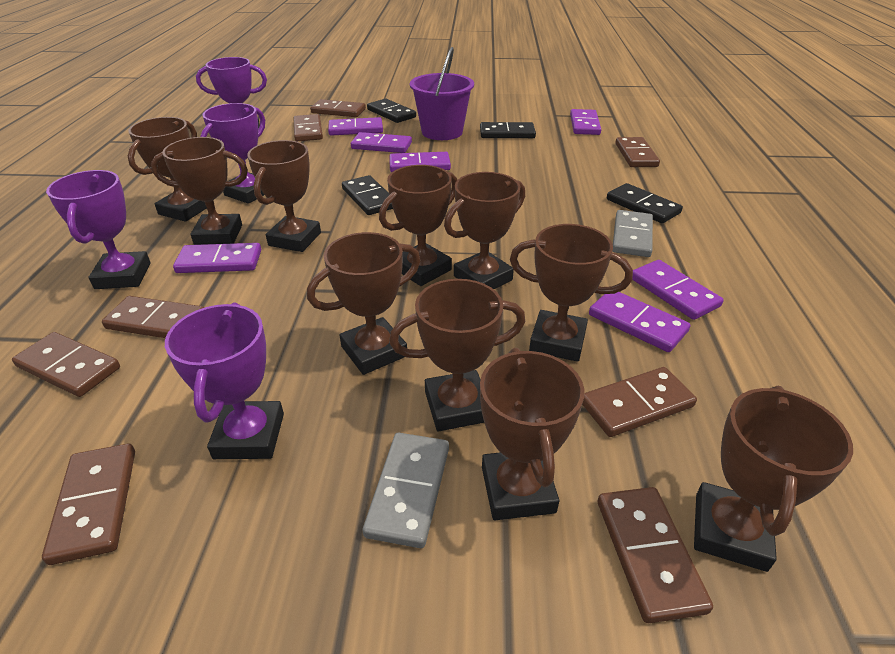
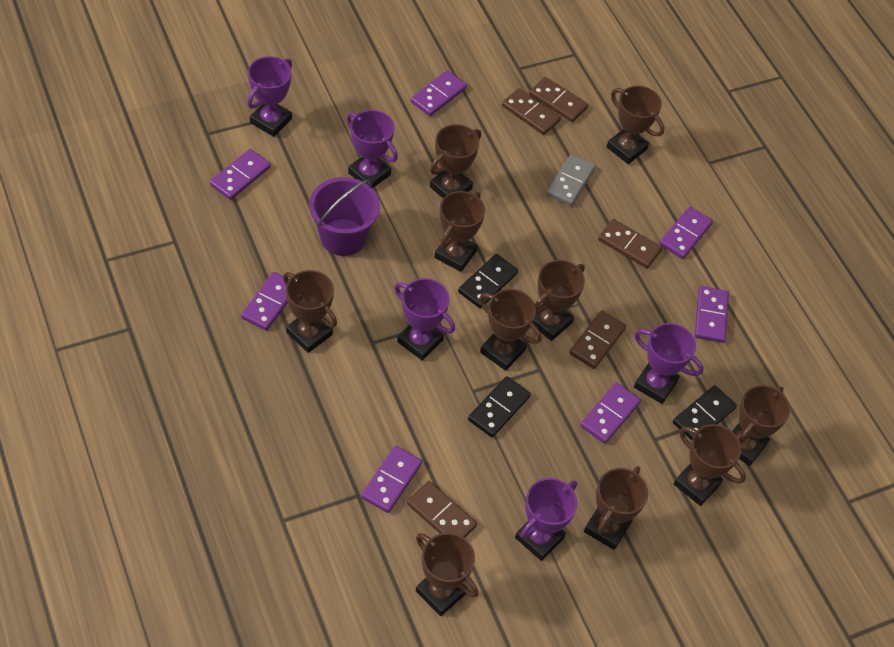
black domino: [342,175,393,215] [367,99,416,123] [480,122,536,138] [607,183,683,223] = 4 -> [458,254,518,308] [468,376,531,437] [673,385,737,441] = 3
brown domino: [12,332,120,397] [42,444,135,565] [102,296,204,338] [294,114,323,141] [310,99,366,117] [582,367,697,437] [598,487,713,623] [615,137,660,167] = 8 -> [407,481,477,538] [502,88,561,135] [529,77,588,122] [569,311,626,369] [598,219,662,268] = 5
grey domino: [362,433,449,548] [613,210,653,257] = 2 -> [547,154,596,206] = 1
purple trophy: [46,170,151,289] [165,303,284,459] [196,57,267,129] [200,103,265,204] = 4 -> [247,56,292,137] [346,110,398,188] [394,278,455,361] [515,478,578,561] [634,323,704,404] = 5

